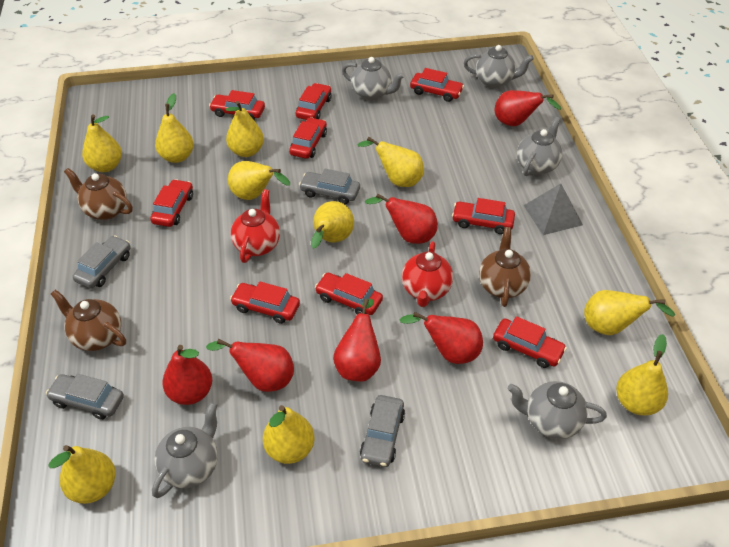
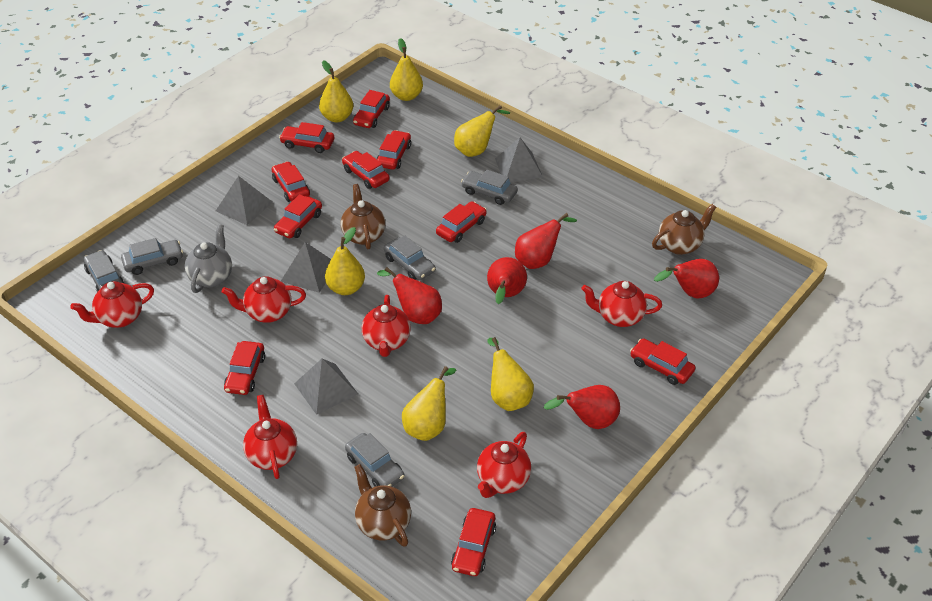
grey car: [46,374,124,420] [73,236,130,289] [299,169,360,204] [360,395,405,467] = 4 -> [84,250,124,292] [121,238,183,275] [345,433,405,487] [384,235,435,280] [461,170,518,205] = 5
grey pyramid: [524,183,583,235] = 1 -> [216,176,273,225] [281,242,331,293] [294,359,358,415] [495,138,543,182] = 4
grey teapot: [152,402,218,498] [342,57,405,100] [464,45,534,88] [508,381,607,439] [517,117,562,176] = 5 -> [185,224,232,293] = 1
red car: [150,179,193,227] [209,90,265,120] [230,282,300,324] [289,117,327,159] [296,83,332,120] [315,273,383,315] [410,68,464,102] [452,198,515,234] [493,316,567,368] = 9 -> [224,341,265,395] [272,161,310,202] [274,194,322,238] [279,122,334,153] [342,151,389,189] [353,90,390,128] [377,130,411,170] [436,201,487,243] [451,508,496,576] [630,338,695,385] = 10
red pear: [162,345,212,405] [206,339,294,392] [333,299,381,382] [365,193,438,244] [399,312,483,364] [494,90,561,126] = 6 -> [377,267,442,324] [487,257,527,304] [515,213,577,269] [544,385,620,429] [654,259,719,298] = 5
red teapot: [231,189,280,263] [402,242,453,307] = 2 -> [71,281,154,328] [222,277,306,323] [243,395,297,479] [362,295,411,357] [477,432,531,498] [581,281,662,327] = 6
yellow pear: [48,445,116,504] [82,115,122,172] [155,93,194,163] [225,101,264,157] [228,161,290,200] [263,405,314,464] [311,201,354,249] [357,137,424,187] [584,290,675,335] [616,334,668,415] = 10 -> [319,60,353,122] [325,227,365,295] [390,38,423,101] [402,366,456,441] [454,105,510,157] [488,337,534,411] = 6

